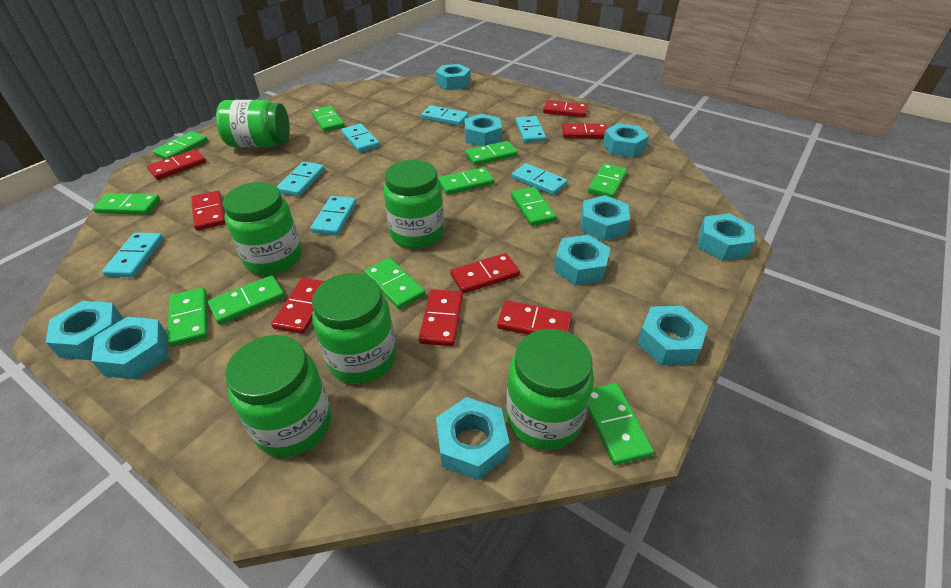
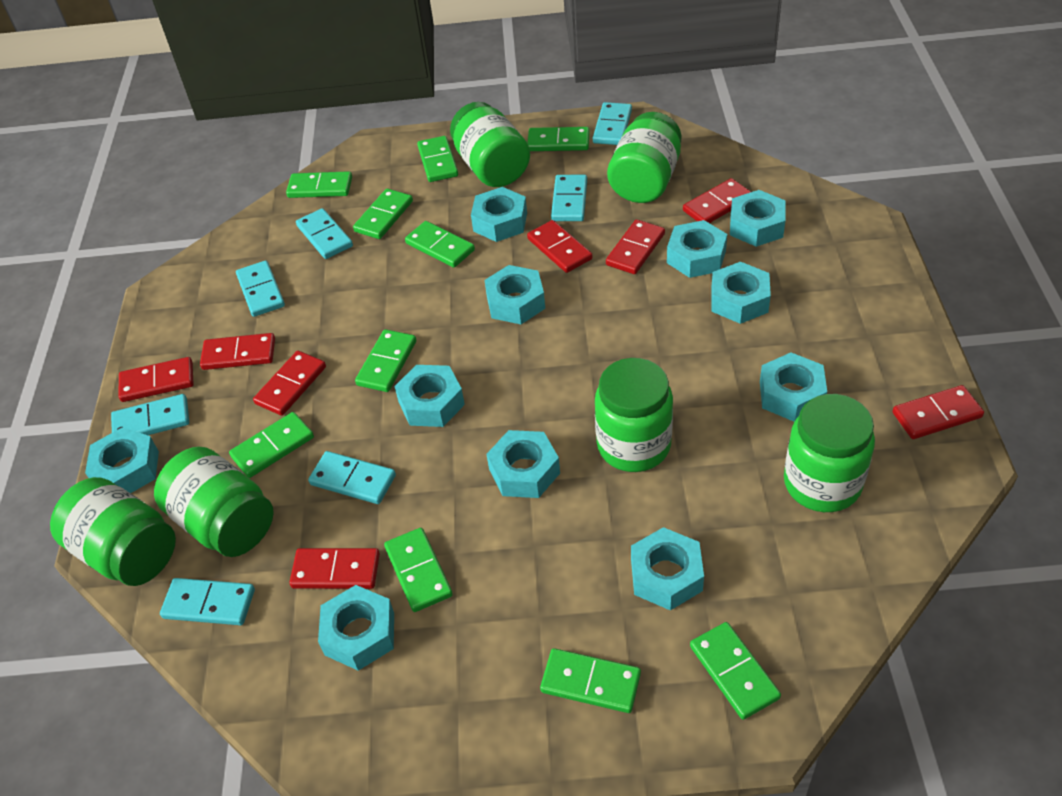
green domino: [93,193,160,215] [153,131,208,159] [167,287,208,347] [208,275,285,325] [311,106,345,132] [364,258,425,309] [438,167,494,195] [465,141,518,166] [511,187,556,226] [587,383,654,465] [588,163,627,198] = 11 -> [229,412,314,478] [286,171,352,198] [353,189,413,239] [355,329,416,392] [384,528,453,612] [405,221,475,268] [417,136,458,182] [527,127,589,151] [540,648,641,713] [690,622,781,720] = 10
turquoise nut: [46,301,123,360] [91,317,168,380] [436,64,470,90] [436,397,510,480] [464,114,502,146] [554,235,610,286] [581,195,630,241] [603,123,649,158] [637,306,708,365] [698,214,755,261] = 10 -> [85,427,159,493] [318,585,394,671] [394,365,465,427] [471,187,527,242] [484,265,545,324] [487,430,560,498] [631,527,704,611] [667,220,727,278] [711,262,771,324] [730,190,786,247] [760,352,827,422] = 11

